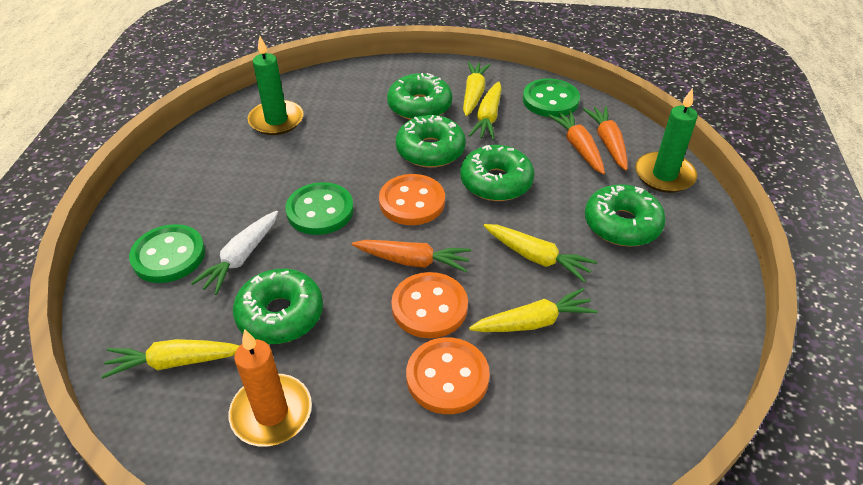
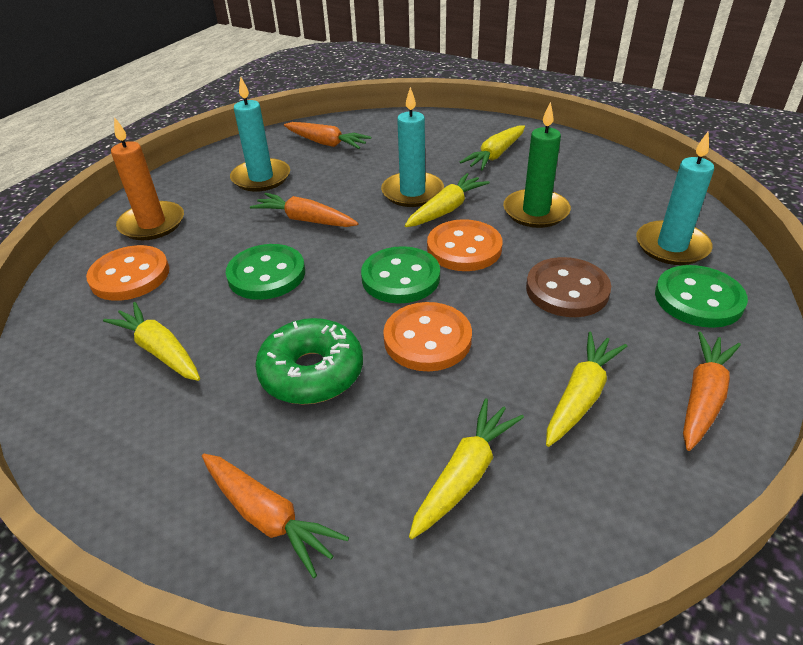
brown button: none = 0 -> [526,257,611,317] = 1
green candle: [248,36,304,135] [635,88,698,193] = 2 -> [503,102,571,228] = 1
green donut: [233,269,323,344] [387,73,452,120] [396,115,466,168] [460,145,535,201] [585,184,666,247] = 5 -> [255,318,363,404] = 1
orange carrot: [352,240,471,272] [548,110,605,175] [583,106,628,171] = 3 -> [202,454,349,578] [250,193,359,227] [284,122,371,149] [683,332,741,451] = 4
turquoise candle: none = 0 -> [230,76,290,192] [381,87,444,207] [636,131,714,265] = 3
white carrot: [191,211,278,295] = 1 -> none = 0

